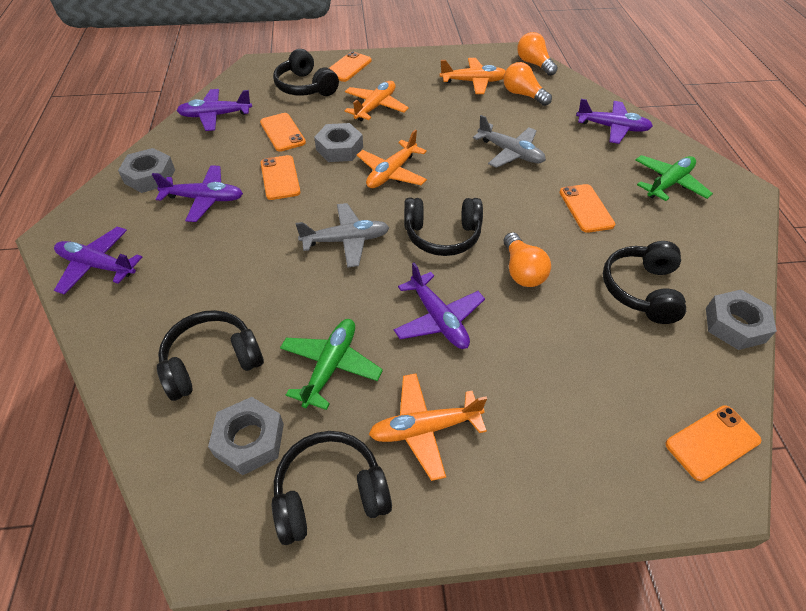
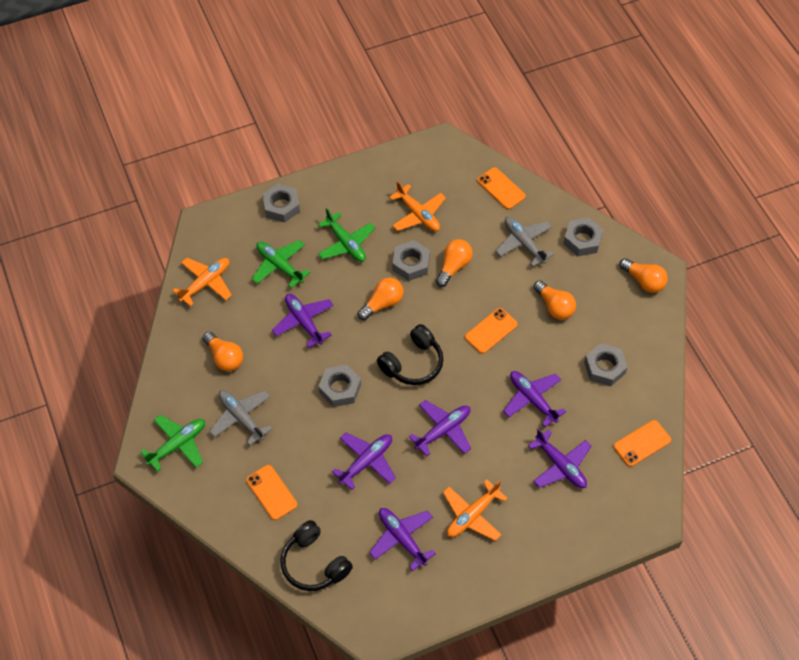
black headphones: [157,310,264,401] [271,431,392,545] [273,49,339,96] [404,198,483,256] [603,241,686,324] = 5 -> [281,520,353,591] [377,324,444,385] = 2
green plane: [280,319,383,410] [635,155,713,201] = 2 -> [141,415,205,472] [252,240,311,288] [318,208,375,262] = 3
grey nut: [118,148,175,193] [208,397,284,475] [314,123,363,162] [706,290,777,350] = 4 -> [262,184,300,223] [318,365,361,407] [392,240,430,281] [563,218,603,256] [584,343,628,386] = 5
orange light bulb: [503,62,552,106] [504,232,551,287] [517,32,558,76] = 3 -> [203,332,243,371] [358,278,403,320] [436,239,473,287] [533,280,576,320] [619,258,668,293] = 5
orange phone: [260,113,306,152] [261,155,300,200] [329,51,371,82] [559,184,615,233] [665,405,761,481] = 5 -> [246,465,297,520] [465,308,518,354] [477,167,526,209] [613,420,671,467] = 4
orange plane: [345,81,409,121] [357,129,427,188] [369,373,487,481] [440,58,506,94] = 4 -> [173,258,232,307] [389,181,446,231] [443,479,508,541] = 3
purple plane: [54,227,142,294] [152,165,243,222] [177,89,252,131] [394,263,485,349] [576,99,653,144] = 5 -> [272,294,334,348] [332,433,396,490] [369,508,436,571] [409,400,471,456] [503,371,566,427] [528,429,591,488] = 6

